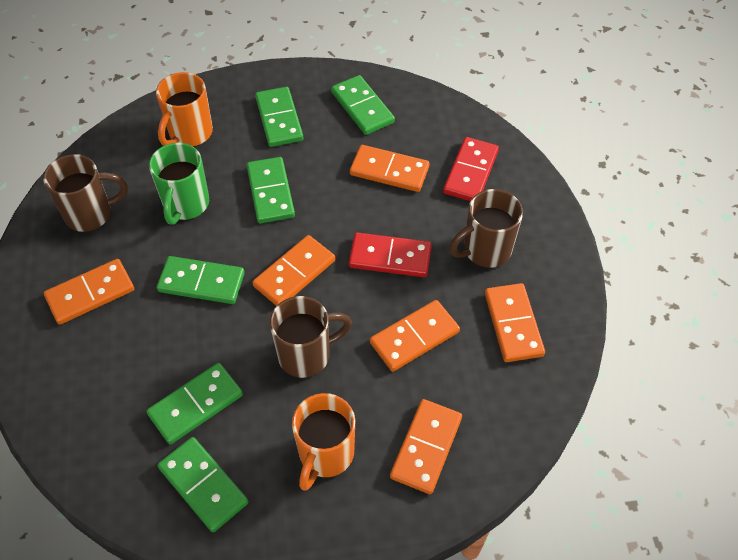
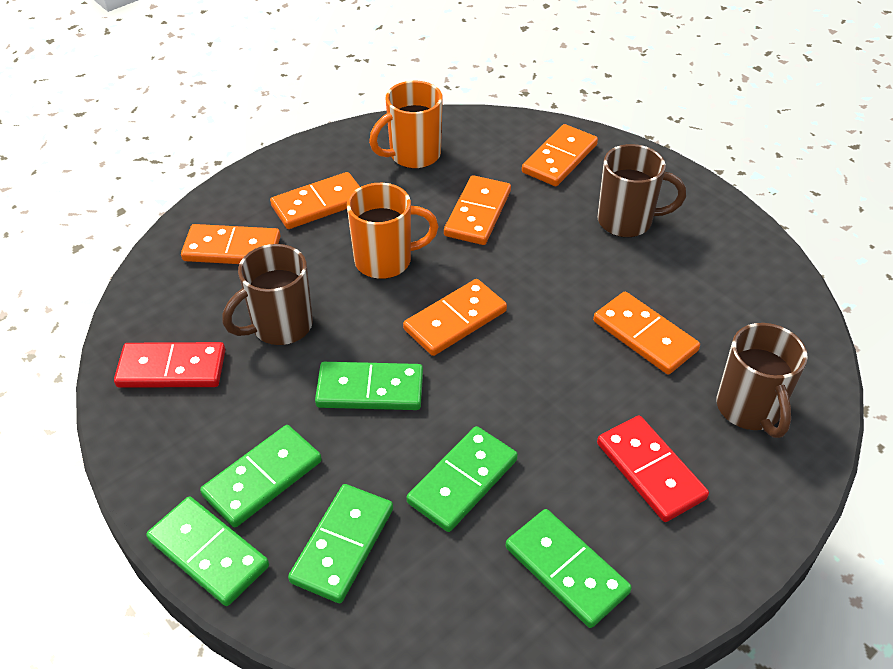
green mug: [149,143,209,225] = 1 -> none = 0

